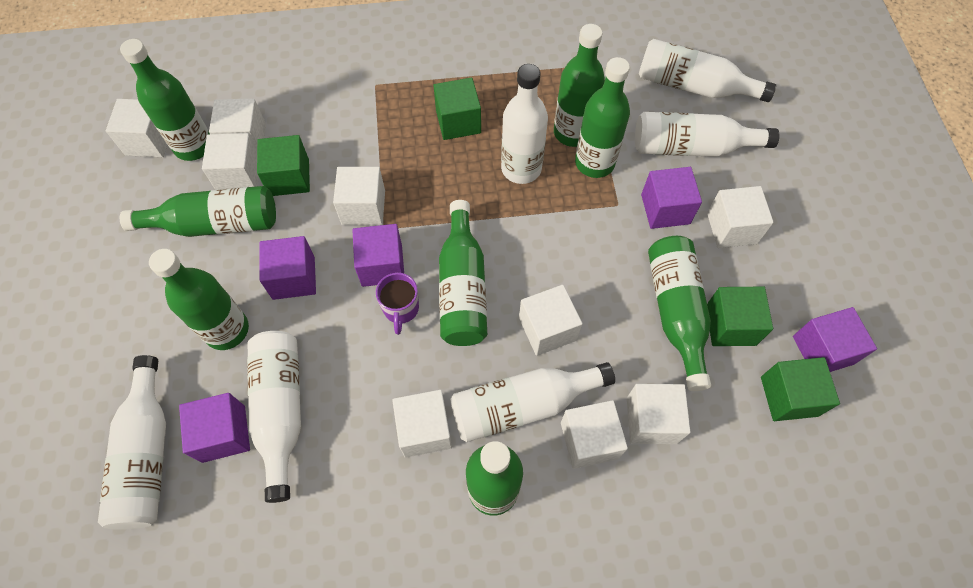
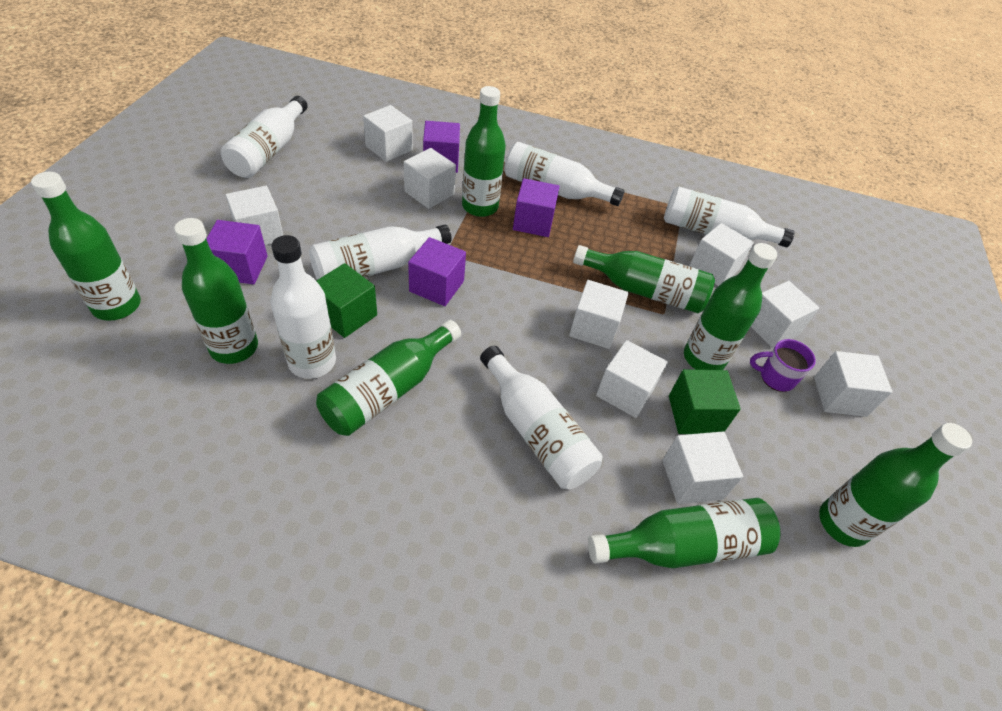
green cube: [257,135,310,196] [433,78,481,140] [707,287,773,346] [761,357,840,421] = 4 -> [316,263,377,338] [669,369,741,434] = 2
purple cube: [179,393,250,463] [259,236,316,300] [352,224,404,287] [641,167,702,229] [793,307,877,372] = 5 -> [206,220,268,284] [408,237,466,306] [423,121,460,173] [513,178,560,237] = 4

